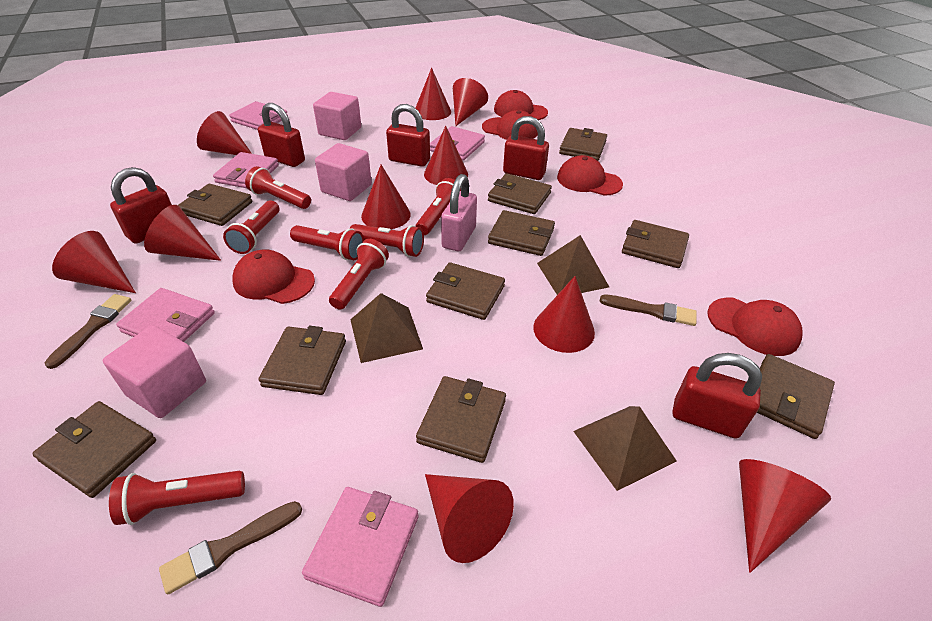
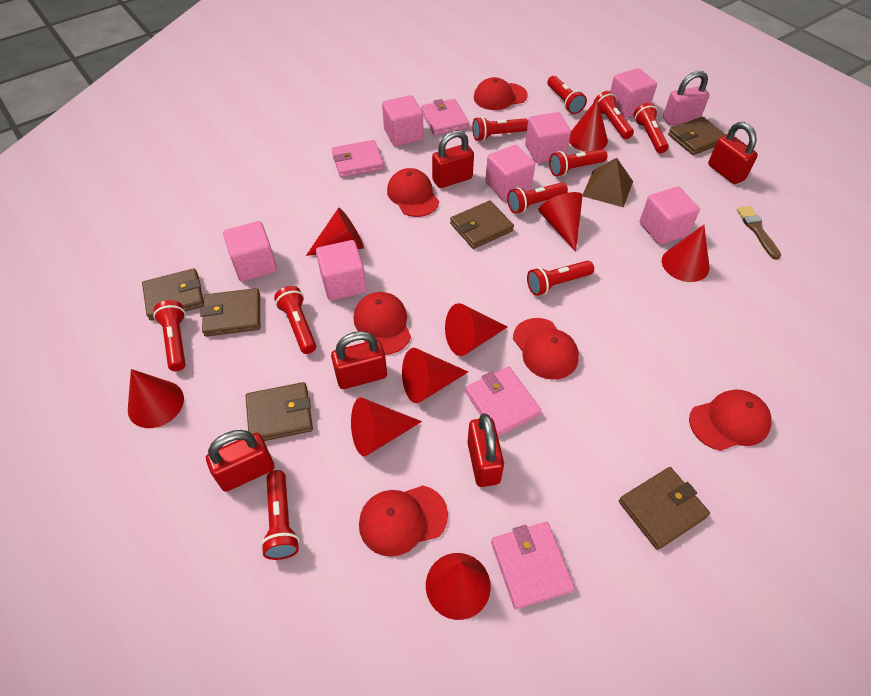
brown brush: [45,294,132,369] [159,501,302,594] [600,294,697,326] = 3 -> [737,206,781,260] = 1
brown pyramid: [350,293,423,363] [537,235,609,295] [573,406,677,491] = 3 -> [583,158,633,208] = 1
brown wallet: [32,401,156,498] [178,184,253,226] [259,326,346,395] [416,376,506,463] [426,262,505,320] [488,173,552,214] [488,210,555,256] [559,128,607,161] [622,220,689,268] [757,354,835,439] = 10 -> [142,268,204,321] [200,288,260,337] [246,382,313,441] [450,201,514,249] [619,467,710,550] [668,117,726,155] = 6
pink cube: [103,325,206,418] [313,92,361,140] [315,143,372,201] = 3 -> [223,221,277,282] [316,240,367,301] [382,95,424,146] [485,145,535,201] [525,112,571,163] [610,68,657,118] [640,187,700,245] = 7
pink wallet: [116,288,215,342] [213,152,279,188] [229,101,287,130] [302,487,419,607] [430,126,485,161] = 5 -> [332,140,384,178] [421,99,469,135] [465,367,541,436] [491,522,575,609] = 4
red cap: [232,250,315,304] [482,110,538,140] [494,90,548,120] [557,155,623,196] [707,298,803,356] = 5 -> [354,292,411,355] [359,485,448,557] [387,168,439,217] [474,77,528,110] [513,318,579,380] [689,390,772,451] = 6
red cone: [52,231,136,293] [144,205,221,261] [197,111,252,155] [361,165,411,229] [415,68,451,120] [424,126,468,185] [425,474,514,563] [453,78,488,126] [533,276,595,353] [739,459,831,573] = 10 -> [128,369,184,428] [306,208,364,256] [351,398,422,456] [402,348,468,403] [426,553,491,620] [445,303,507,356] [538,192,583,252] [569,98,608,152] [662,225,709,282] = 9
red flashlight: [109,471,245,525] [223,201,279,254] [245,166,311,209] [290,225,364,260] [329,239,389,310] [350,224,424,257] [416,178,461,235] = 7 -> [153,300,186,371] [261,470,300,560] [274,286,316,354] [472,116,528,141] [507,182,568,214] [527,260,594,296] [547,76,587,114] [549,149,607,176] [594,91,634,139] [633,103,669,153] = 10

